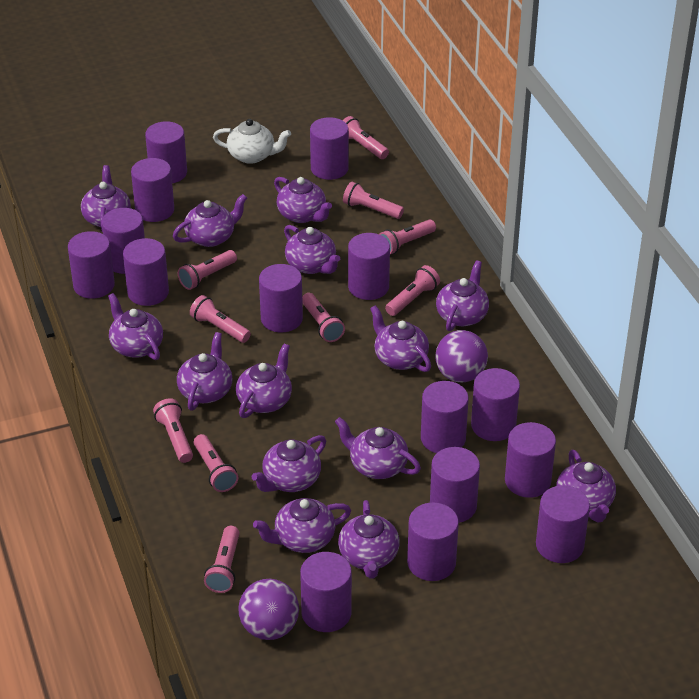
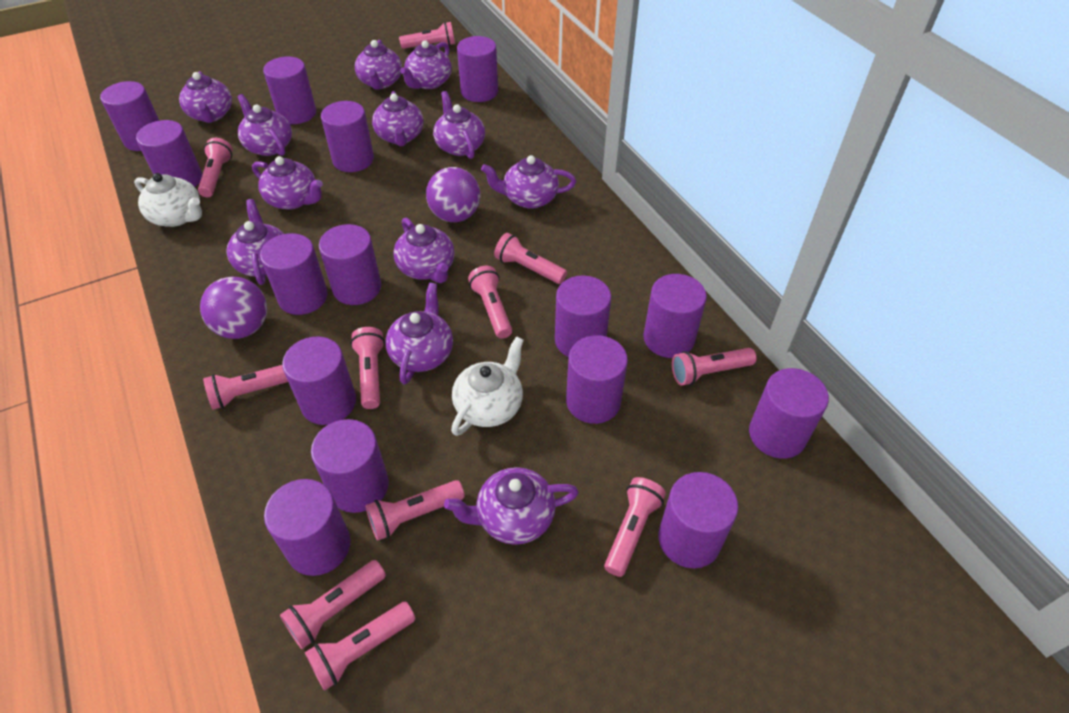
pink flashlight: [153,398,193,463] [178,250,237,290] [190,295,251,343] [194,434,238,492] [204,526,240,593] [302,293,345,342] [343,116,389,159] [343,182,404,219] [379,219,436,254] [385,265,440,316] = 10 -> [198,138,233,197] [203,365,288,410] [280,560,386,649] [305,602,416,691] [350,327,385,409] [366,480,465,541] [399,22,455,49] [468,266,512,339] [494,233,567,284] [604,477,666,577] [672,348,757,386] = 11
purple teapot: [81,165,131,230] [108,293,163,360] [173,194,247,247] [177,332,232,411] [236,344,292,418] [252,435,326,492] [253,498,351,553] [274,177,332,223] [284,225,340,274] [335,417,421,479] [338,500,400,579] [370,305,431,372] [436,260,489,331] [556,450,616,522] = 14 -> [179,71,232,123] [227,199,284,285] [238,94,292,156] [252,156,323,210] [355,40,402,90] [372,91,423,146] [386,283,453,385] [393,218,455,283] [400,40,452,89] [433,91,485,159] [444,467,579,545] [481,155,576,209] = 12
white teapot: [213,119,291,164] = 1 -> [134,173,202,227] [451,336,524,436] = 2

